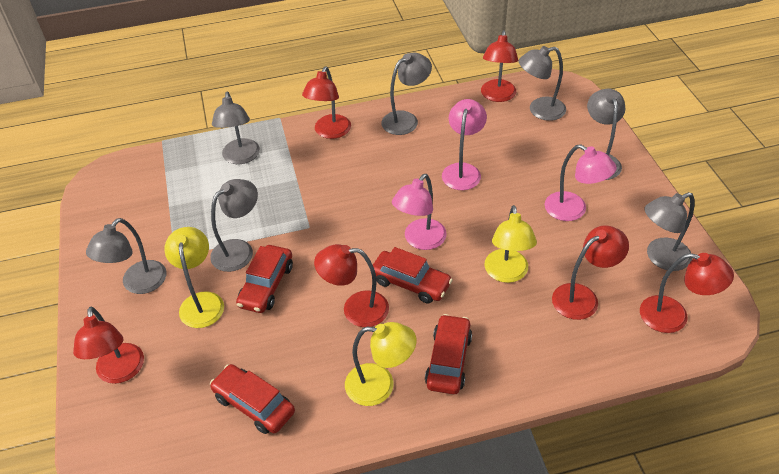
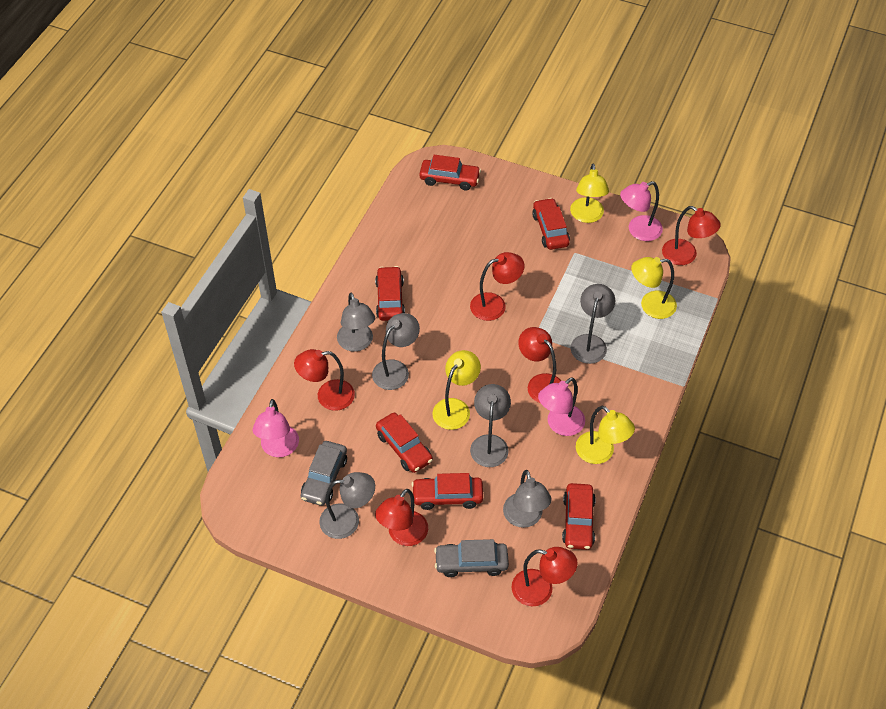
grey car: none = 0 -> [301,441,347,506] [434,539,509,577] = 2
grey lamp: [86,218,167,294] [210,179,258,272] [212,92,260,164] [381,53,432,135] [518,46,566,121] [587,89,625,180] [644,192,695,271] = 7 -> [319,472,375,539] [337,292,375,352] [372,313,420,390] [470,384,511,467] [503,470,552,528] [570,284,615,364] = 6
red car: [210,364,295,434] [236,245,293,313] [373,247,453,304] [425,314,472,394] = 4 -> [375,266,405,321] [376,413,433,473] [412,473,483,510] [419,155,481,190] [532,198,570,250] [562,483,596,550] = 6
yellow lamp: [164,227,224,328] [345,322,416,406] [484,205,537,283] = 3 -> [432,350,481,430] [570,164,609,223] [576,406,635,464] [631,257,677,319] = 4

